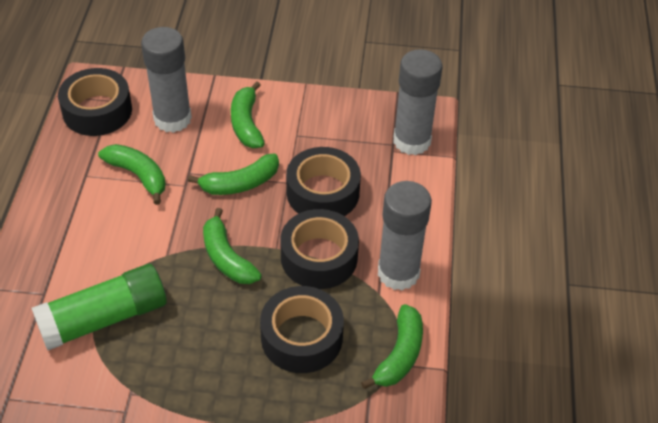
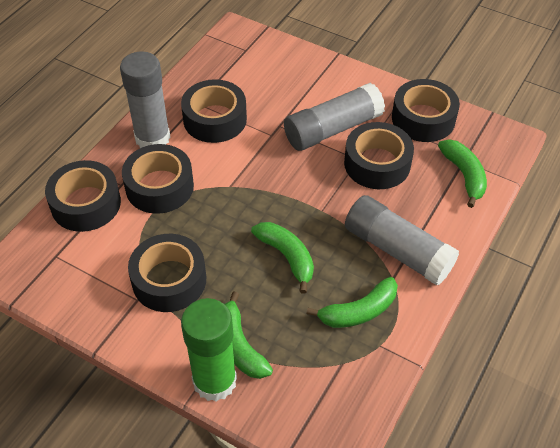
black tape: [58,68,132,136] [260,286,344,373] [280,209,359,289] [286,147,361,216] = 4 -> [45,160,121,232] [122,144,194,214] [128,234,206,312] [181,79,247,143] [344,122,414,189] [392,79,460,142] = 6
green banana: [98,144,166,205] [188,153,279,195] [203,208,262,284] [231,81,265,148] [361,304,423,389] = 5 -> [225,291,273,379] [251,222,314,294] [307,277,398,328] [438,139,487,208] = 4

